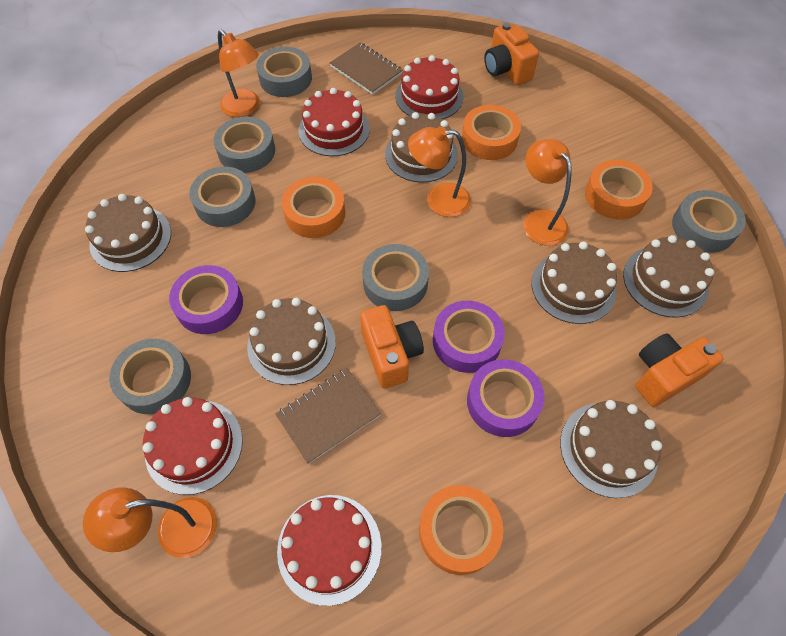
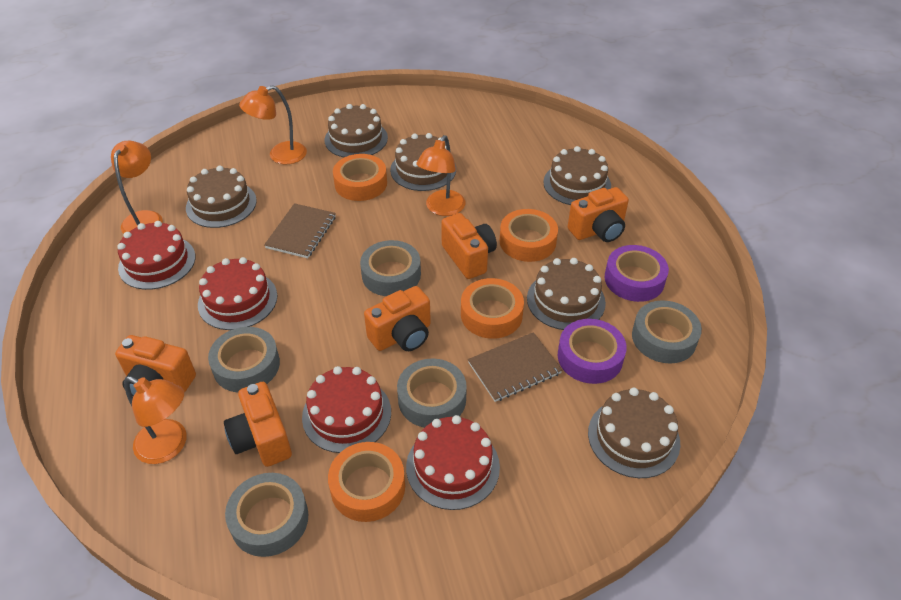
grey tape: [109,339,191,414] [189,167,256,227] [213,117,275,173] [256,47,312,97] [362,244,429,311] [672,190,746,253] = 6 -> [208,327,280,392] [225,473,308,557] [360,240,421,296] [397,358,467,428] [632,300,702,364] = 5
orange camera: [360,305,424,389] [484,22,539,85] [635,333,724,407] = 3 -> [115,335,196,396] [224,382,292,467] [364,286,431,351] [441,213,497,279] [568,187,629,242] = 5
purple tape: [169,265,243,334] [433,301,505,373] [467,359,545,437] = 3 -> [558,319,627,384] [605,245,669,302] = 2

